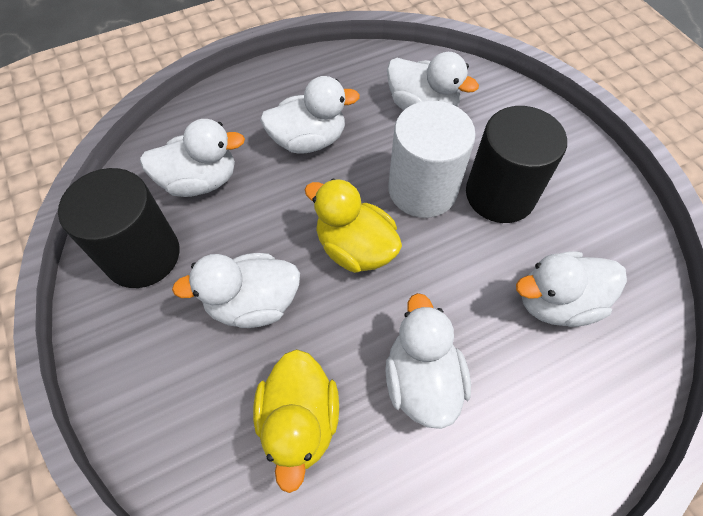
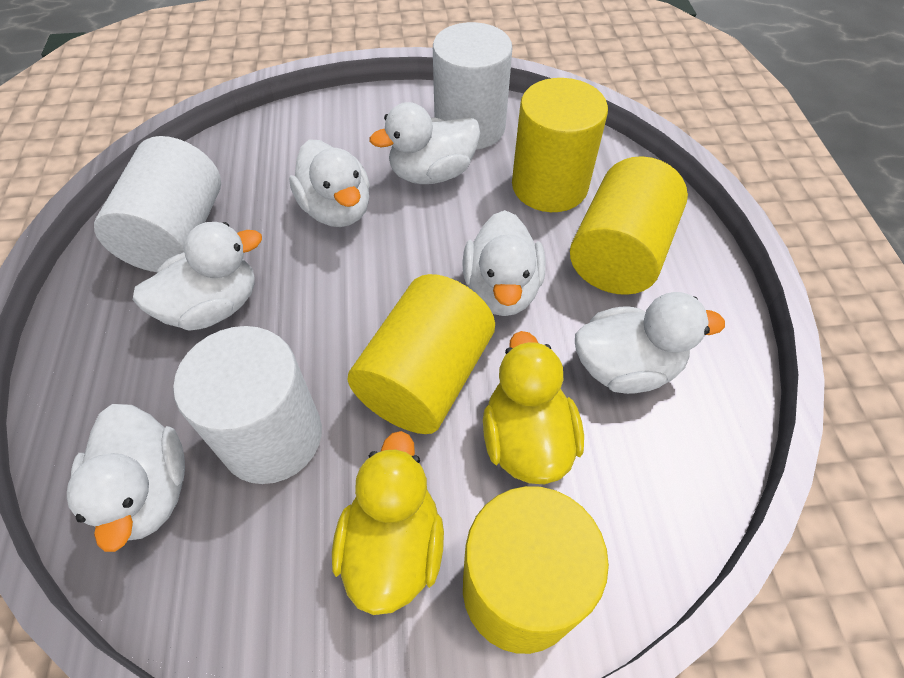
black cylinder: [58,168,180,288] [466,106,567,223] = 2 -> none = 0
white cylinder: [388,101,476,218] = 1 -> [94,136,221,272] [173,326,322,484] [433,22,512,150] = 3
yellow cylinder: none = 0 -> [347,274,495,434] [463,486,609,654] [512,78,608,212] [570,156,688,295] = 4

